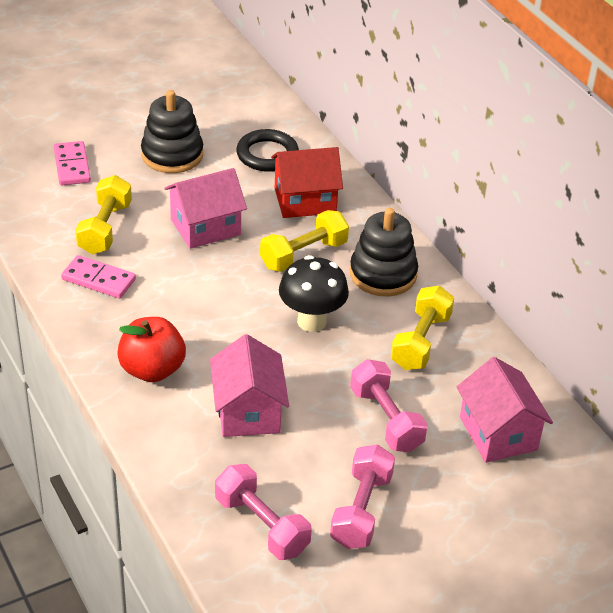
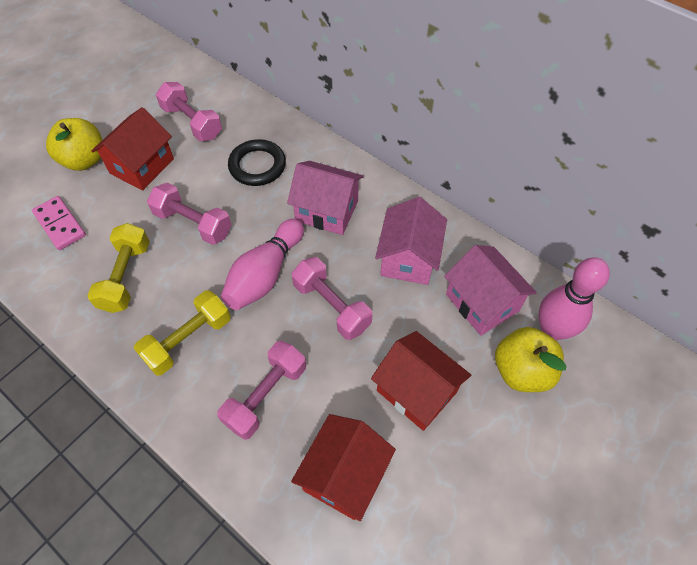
black mushroom: [279,255,349,332] = 1 -> none = 0
black stacking toy: [141,90,203,173] [350,208,418,296] = 2 -> none = 0
pink bowling pin: none = 0 -> [221,219,304,310] [539,257,610,340] = 2
pink domino: [54,141,91,185] [61,255,136,298] = 2 -> [32,196,86,250] = 1
pink dumbbell: [215,464,312,560] [330,444,395,549] [350,359,428,452] = 3 -> [147,183,232,245] [156,82,222,141] [217,341,306,440] [292,257,372,340] = 4
red apple: [117,317,186,382] = 1 -> none = 0
red house: [271,147,343,218] = 1 -> [91,107,174,191] [291,414,396,521] [371,331,471,431] = 3
yellow apple: none = 0 -> [46,118,102,171] [495,327,566,392] = 2
yellow dumbbell: [75,175,132,254] [260,210,349,272] [391,286,454,370] = 3 -> [87,223,150,313] [134,291,231,376] = 2

